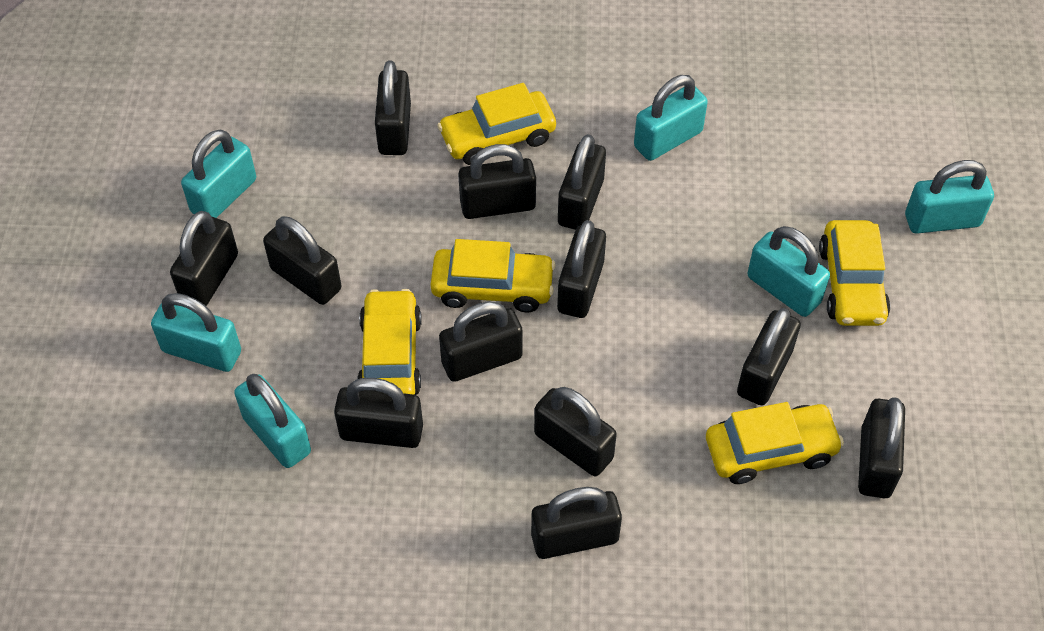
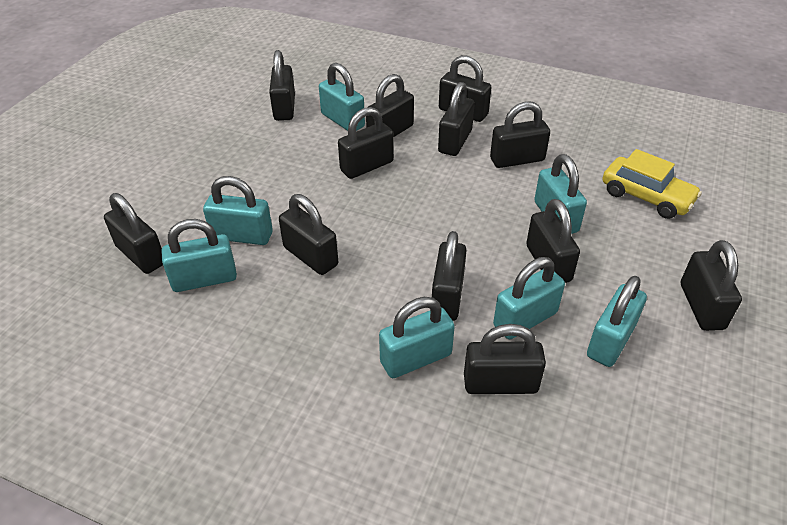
turquoise padlock: [151,293,241,372] [181,129,256,218] [234,374,311,468] [634,75,708,161] [747,226,830,317] [905,160,994,234] = 6 -> [162,219,237,292] [203,176,273,245] [319,63,365,131] [379,297,455,378] [493,257,565,339] [534,154,587,234] [587,276,647,367] = 7
yellow car: [357,289,422,395] [430,239,556,312] [437,83,556,165] [706,402,844,484] [819,220,890,326] = 5 -> [603,149,702,219] = 1

